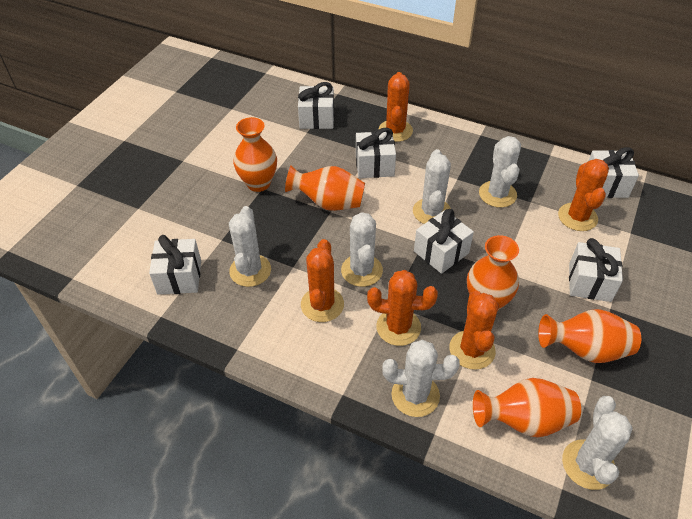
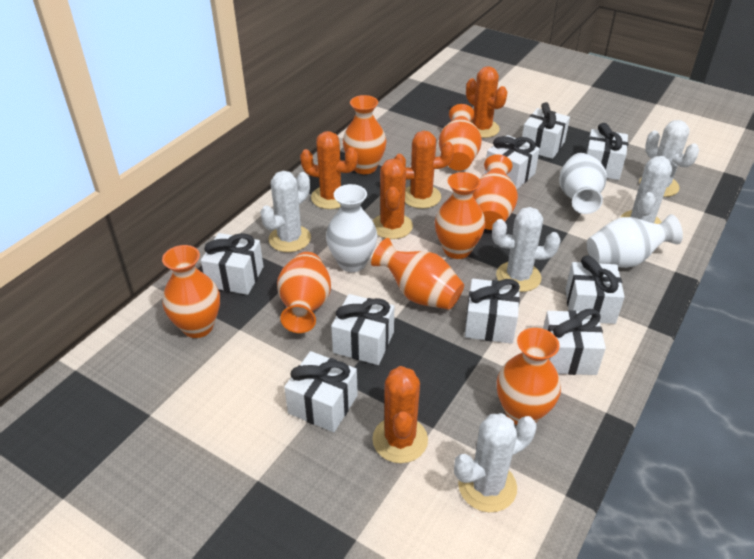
orange vase: [233,117,277,192] [285,165,365,211] [467,235,519,310] [473,378,581,437] [538,309,641,363] = 5 -> [162,245,220,338] [277,252,331,333] [343,95,387,174] [371,238,464,310] [435,172,485,259] [439,104,482,171] [473,154,518,230] [497,328,561,425] = 8
white cactus: [229,206,271,287] [341,212,383,287] [382,340,460,417] [413,149,451,224] [479,136,521,208] [562,396,633,490] = 6 -> [260,171,311,252] [454,413,536,512] [492,207,561,292] [620,156,672,224] [639,120,699,197] = 5
white gift: [149,235,201,294] [298,82,334,129] [356,128,396,178] [414,209,474,274] [569,238,623,302] [589,147,639,198] = 6 -> [201,233,264,295] [284,351,358,432] [331,294,394,365] [465,279,520,344] [484,135,540,189] [522,102,570,159] [543,309,606,375] [566,256,625,324] [586,123,628,180] = 9
white vase: none = 0 -> [326,184,377,272] [559,153,607,214] [587,214,683,268] = 3

